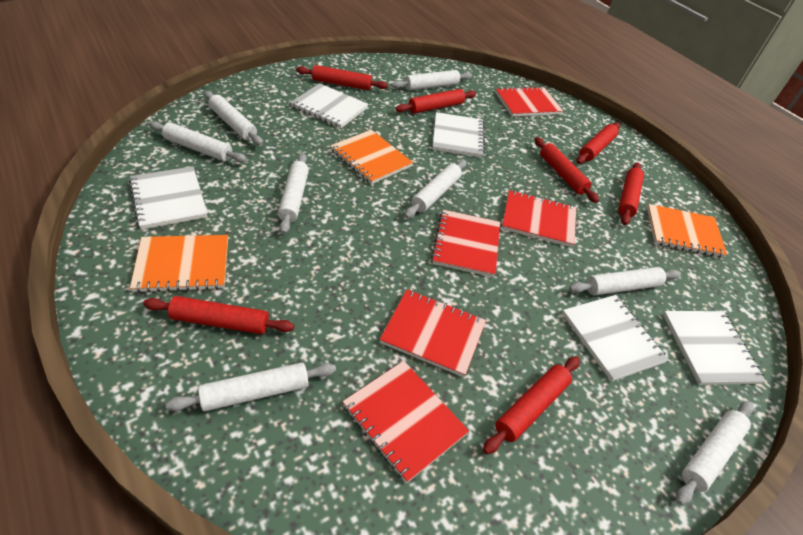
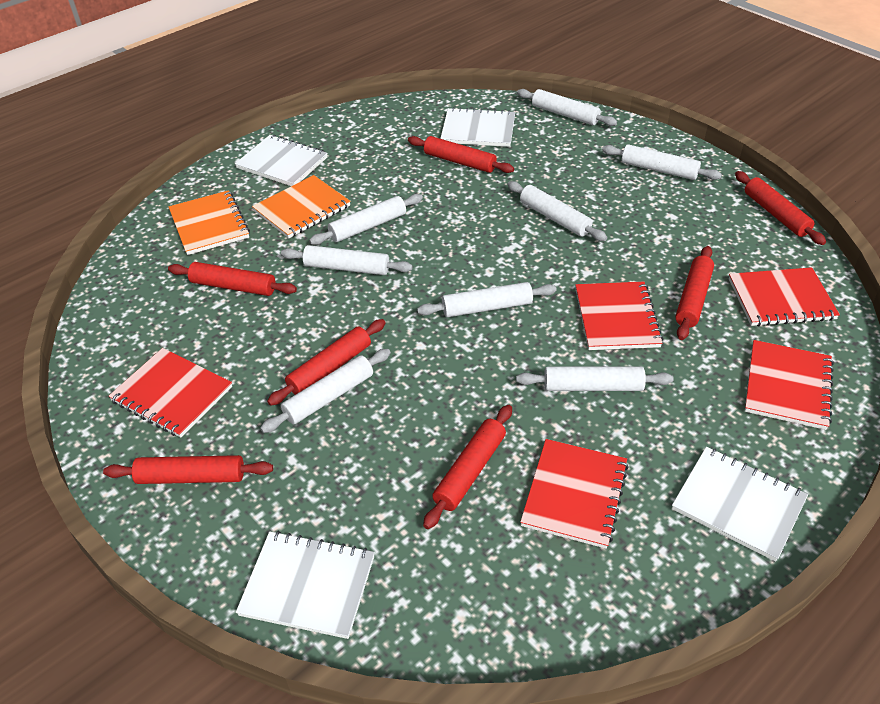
orange notebook: [130,235,228,293] [330,130,413,184] [647,204,727,258] = 3 -> [169,190,250,255] [252,175,351,238] = 2
white notebook: [129,166,207,230] [290,83,368,128] [432,112,485,157] [562,295,669,382] [663,311,766,385] = 5 -> [235,135,328,186] [236,531,375,639] [440,107,515,147] [672,447,808,562] = 4

